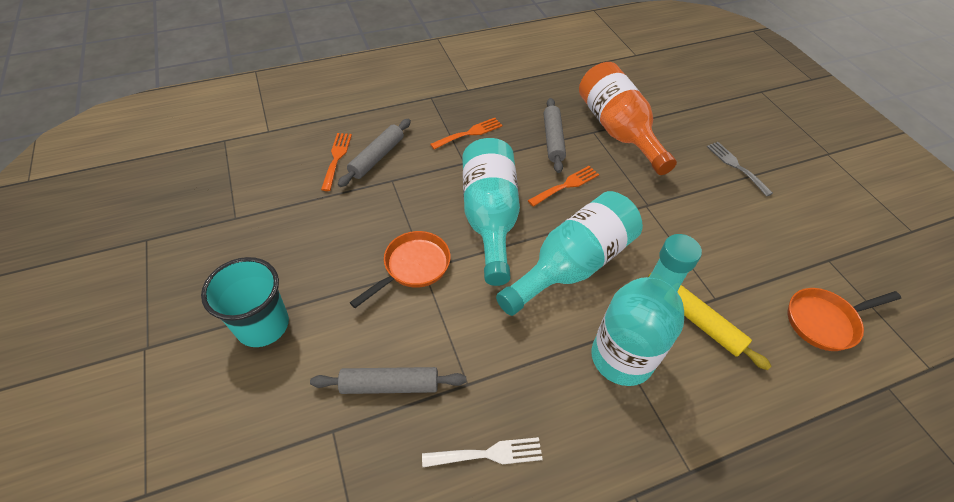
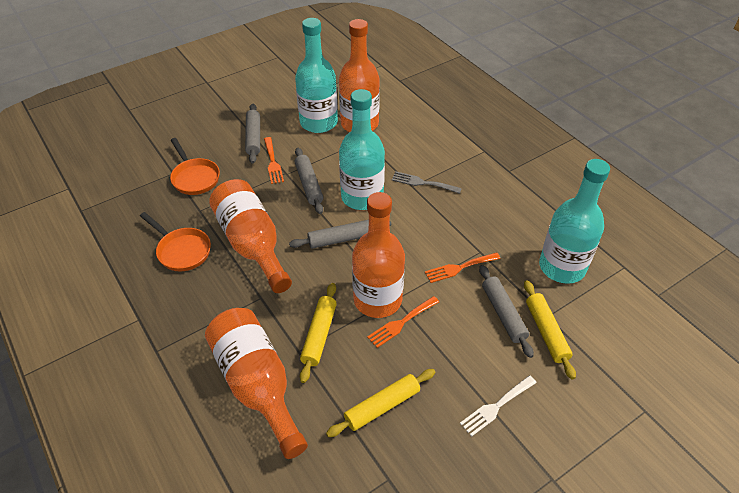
grey rolling pin: [310,367,466,394] [338,119,411,187] [544,98,566,173] = 3 -> [245,103,260,164] [289,220,391,249] [295,148,323,214] [479,265,534,358] = 4
orange bottle: [579,62,677,175] = 1 -> [205,308,308,459] [209,179,292,293] [339,19,380,132] [352,192,405,318] = 4
turquoise cup: [201,257,289,347] = 1 -> none = 0
yellow rolling pin: [648,273,771,370] = 1 -> [300,283,337,383] [326,369,435,437] [524,280,576,380] = 3

